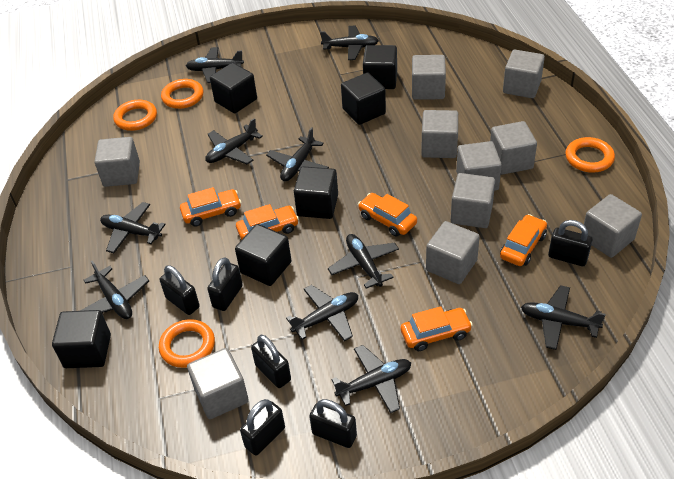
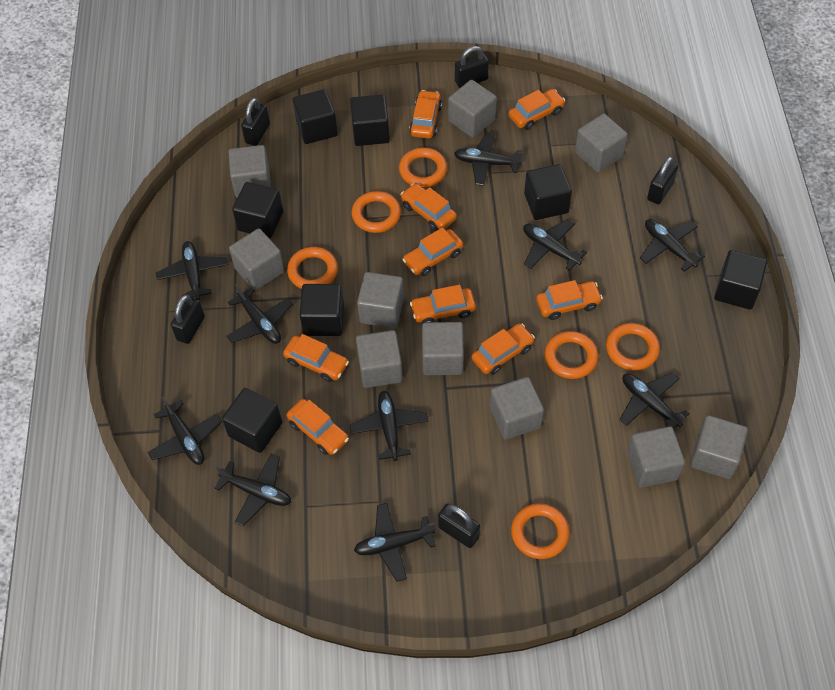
black cube: [52,310,111,368] [210,63,257,114] [235,224,291,286] [294,166,338,219] [341,73,386,125] [363,45,397,89] = 6 -> [222,388,282,453] [232,182,283,238] [293,89,338,144] [300,284,344,336] [350,95,390,146] [524,164,572,220] [714,250,767,310] = 7
black padlock: [160,265,200,315] [207,257,243,311] [240,399,285,456] [251,335,291,388] [309,399,357,448] [548,220,592,266] = 6 -> [171,295,205,344] [241,98,270,146] [438,503,480,548] [455,46,489,88] [647,156,678,205] = 5
orange car: [180,187,241,227] [236,204,299,240] [358,193,417,237] [401,306,473,351] [500,214,547,266] = 5 -> [283,334,349,382] [287,399,349,455] [401,183,457,231] [402,227,463,276] [409,90,442,138] [410,285,476,324] [472,324,535,375] [509,89,565,130] [536,280,603,320] = 9
orange ring: [113,100,157,131] [159,319,215,368] [161,79,204,109] [565,137,615,173] = 4 -> [287,247,338,289] [352,191,401,233] [399,148,447,188] [511,503,570,559] [545,331,598,379] [606,323,660,371] = 6

